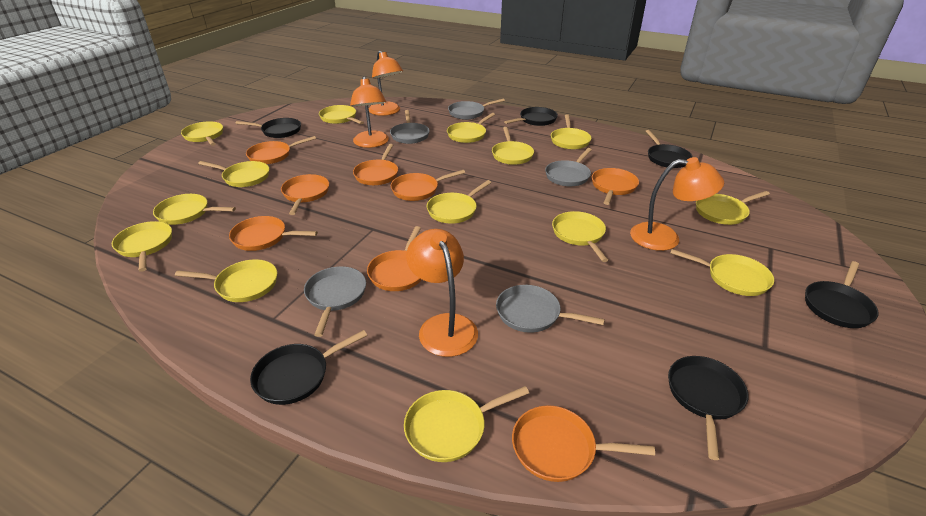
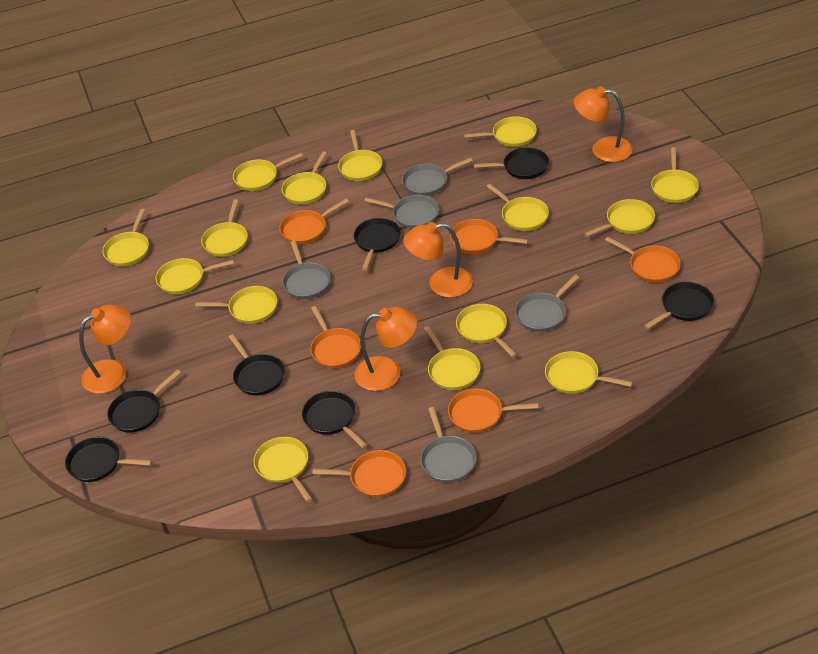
black pan: [235,118,301,138] [250,330,367,405] [504,107,558,126] [645,130,693,168] [668,356,748,460] [805,261,879,328] = 6 -> [65,437,152,482] [107,370,181,433] [229,334,285,395] [302,391,367,448] [354,218,401,271] [474,147,549,179] [644,282,714,329] = 7
orange pan: [229,216,318,251] [246,136,316,164] [281,174,329,215] [353,144,398,185] [367,226,422,291] [391,170,465,201] [512,405,655,482] [592,168,639,205] = 8 -> [279,199,349,244] [310,306,361,368] [313,450,406,497] [448,388,539,433] [450,219,528,254] [605,237,681,283] = 6
yellow pan: [112,221,172,272] [153,194,236,225] [175,259,277,302] [181,121,223,146] [198,161,269,187] [319,105,364,124] [404,386,529,462] [427,180,492,224] [447,113,495,143] [492,127,534,165] [551,114,592,149] [552,211,608,262] [670,249,774,296] [696,191,770,225] = 14 -> [102,209,149,266] [156,258,234,294] [195,286,277,324] [201,199,248,257] [233,153,303,191] [254,437,312,502] [282,151,327,204] [338,130,382,181] [424,326,481,390] [456,304,517,357] [464,116,537,147] [486,184,549,231] [545,351,633,394] [584,199,655,237] [651,147,699,203] = 15

